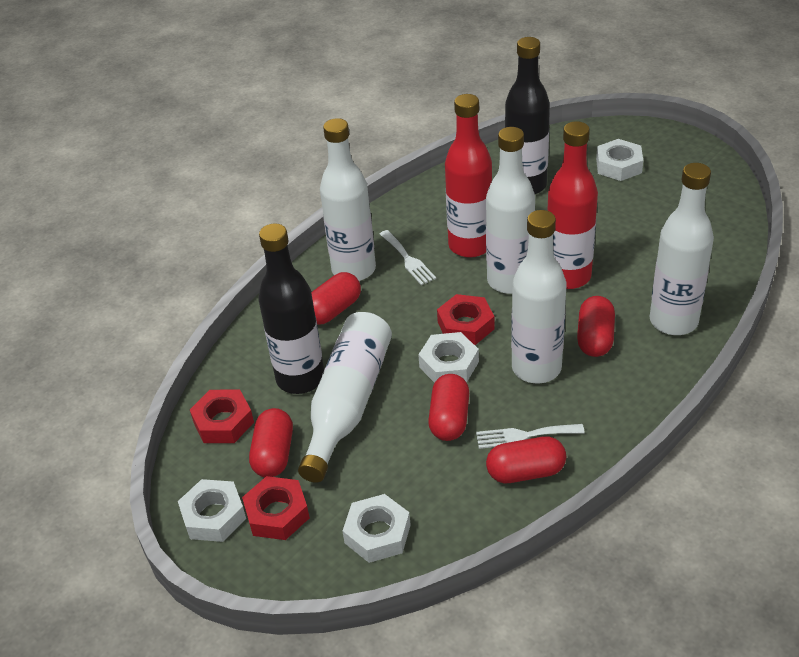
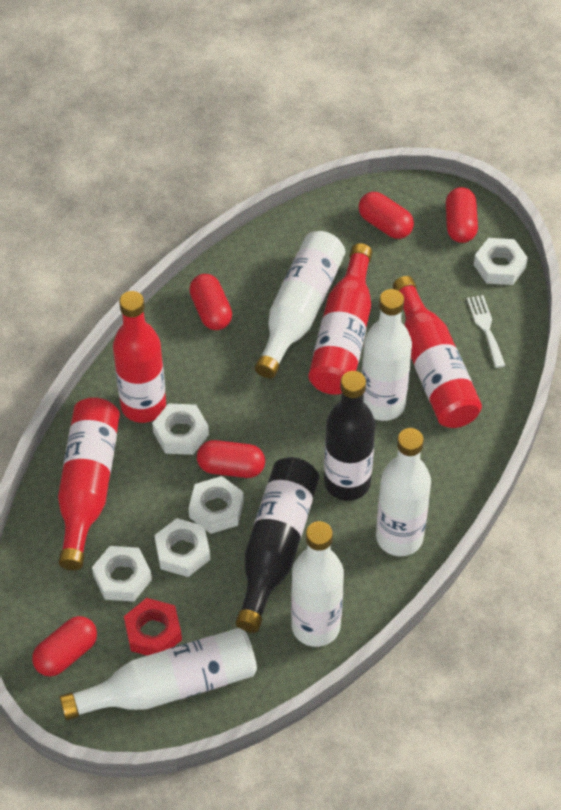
red bottle: [445,94,492,258] [547,121,598,289] = 2 -> [58,397,120,570] [113,291,166,423] [308,243,372,395] [393,276,482,428] = 4
red nut: [190,390,254,443] [242,476,310,540] [437,294,495,345] = 3 -> [124,598,182,656] = 1
white fork: [380,230,436,285] [476,424,585,449] = 2 -> [467,295,506,368] = 1
white nut: [178,479,246,542] [342,494,411,563] [418,332,479,383] [596,139,643,181] = 4 -> [92,546,152,602] [152,403,209,455] [155,518,210,577] [189,476,244,534] [474,238,528,285] = 5

